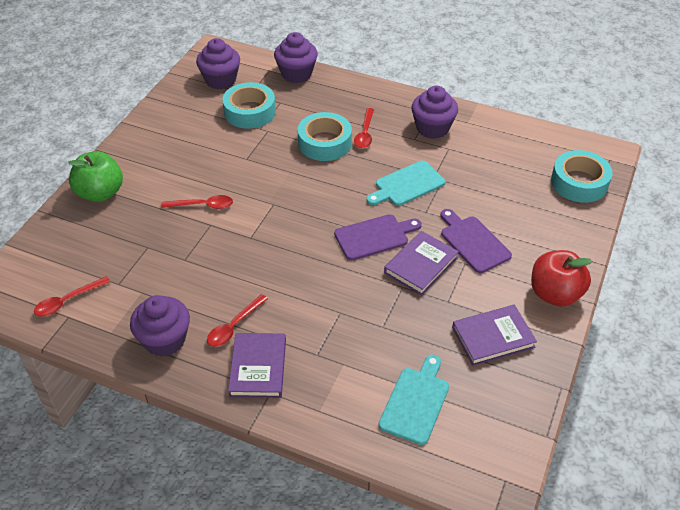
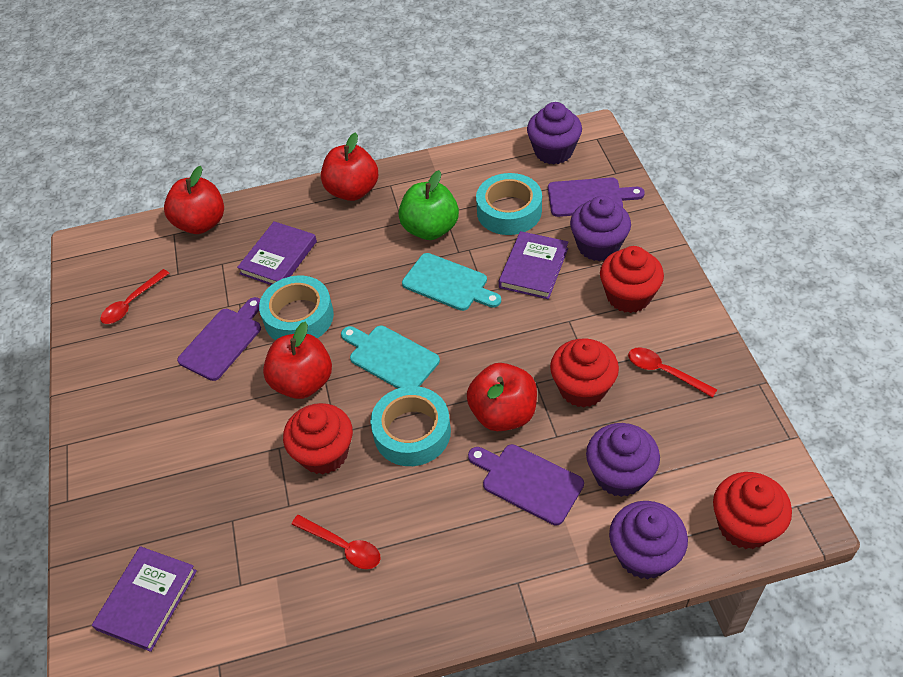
purple cutting board: [334,214,422,261] [441,209,512,273] = 2 -> [177,297,261,381] [468,444,584,525] [548,177,645,217] = 3
red apple: [531,250,592,307] = 1 -> [164,166,224,234] [263,321,332,399] [321,132,378,201] [467,363,537,431] = 4
red cupcake: none = 0 -> [283,403,353,475] [550,338,619,407] [600,246,664,313] [713,472,792,549] = 4
red spoon: [34,276,110,317] [161,195,233,209] [207,294,268,347] [354,108,374,148] = 4 -> [100,269,169,324] [291,515,380,569] [628,347,717,398] = 3

